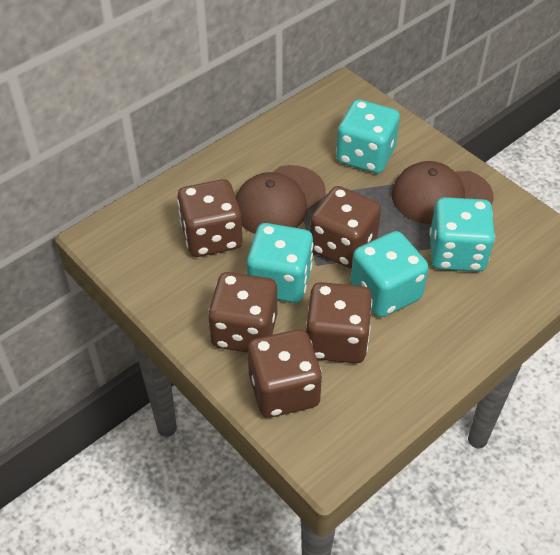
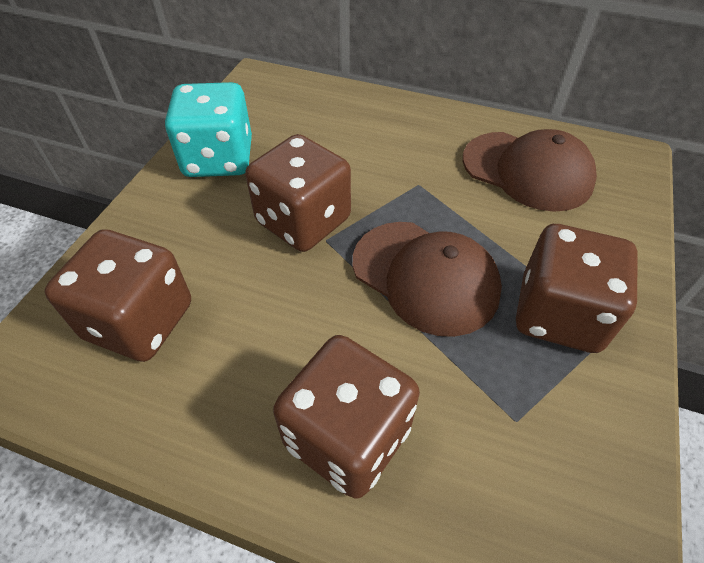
brown dice: [177,179,242,257] [208,272,277,353] [248,329,322,418] [306,282,372,363] [310,186,381,268] = 5 -> [45,229,191,362] [245,134,351,252] [273,335,420,498] [516,224,638,353] = 4
turquoise dice: [247,223,313,303] [336,99,400,174] [351,231,429,317] [430,197,495,272] = 4 -> [165,82,252,177] = 1

